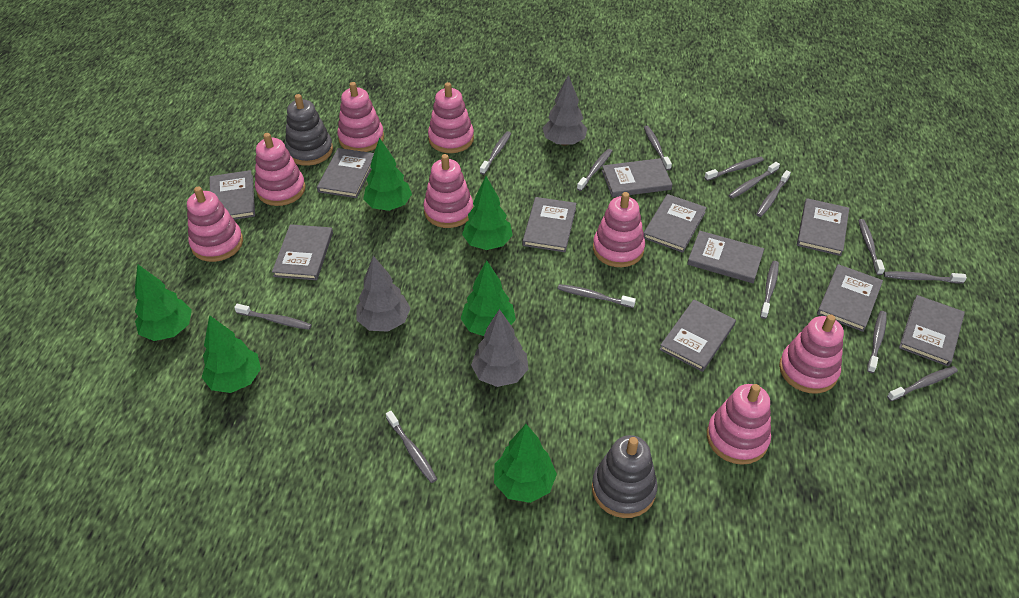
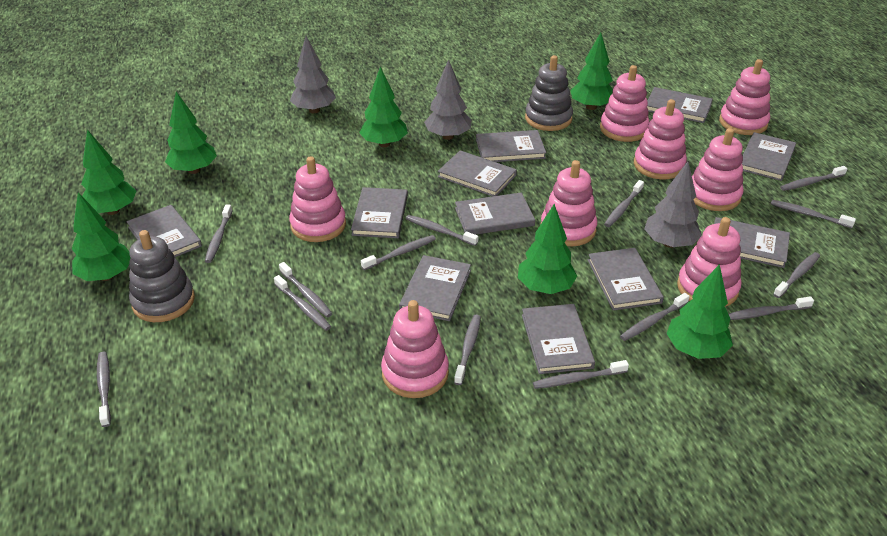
green tree: [135,264,192,341] [202,315,261,393] [363,138,412,211] [461,260,516,336] [462,176,513,250] [494,424,557,503] = 6 -> [72,192,131,281] [81,130,136,215] [165,92,217,174] [359,67,408,147] [518,204,577,294] [570,33,613,110] [666,264,733,359] = 7

